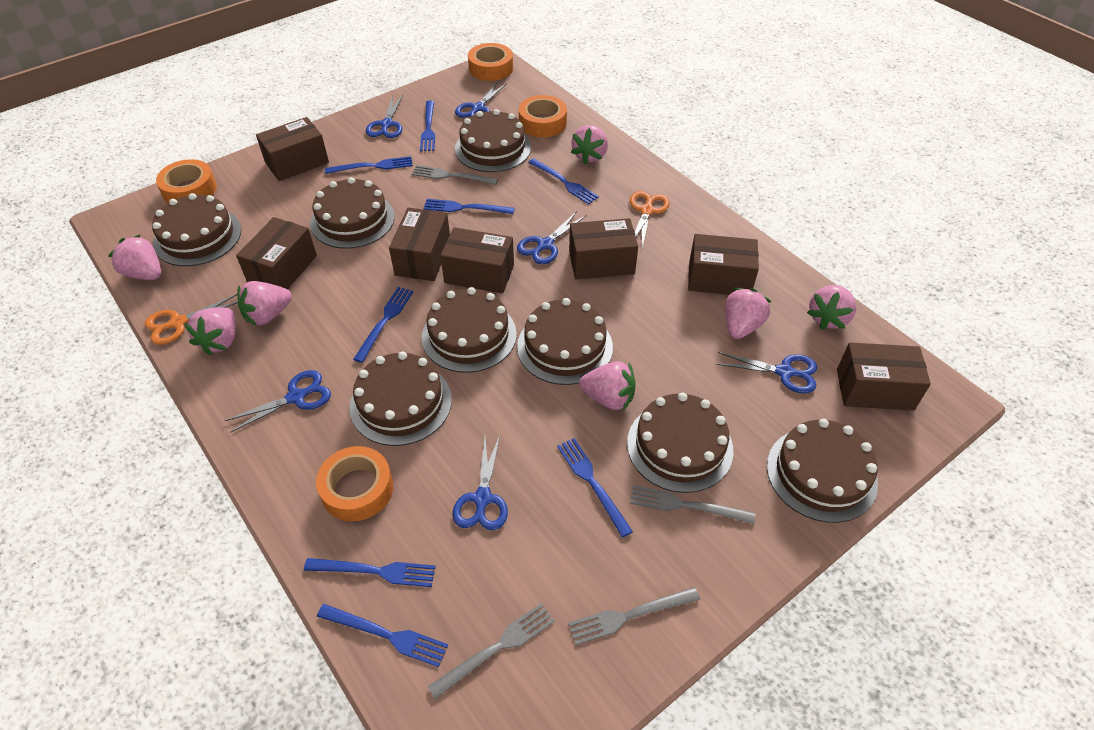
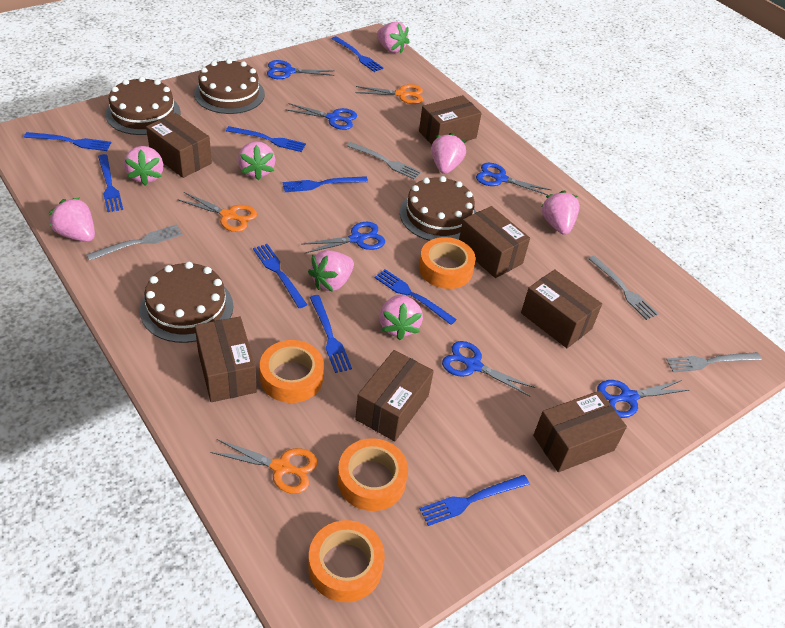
blue fork: [304,558,436,587] [317,604,448,667] [325,156,413,174] [353,287,413,363] [420,101,435,151] [423,199,515,214] [528,158,599,204] [557,438,633,537] = 8 -> [24,132,111,151] [98,154,123,212] [226,126,306,152] [253,244,307,308] [282,176,368,192] [310,295,352,373] [332,36,384,72] [374,269,457,325] [420,475,530,526] = 9
brown cake: [152,193,241,266] [310,177,395,249] [349,351,452,446] [422,287,517,373] [455,109,531,172] [517,298,613,385] [627,393,733,493] [767,419,878,523] = 8 -> [105,77,180,135] [140,262,233,343] [194,59,265,114] [400,176,476,241] = 4
orange scissors: [145,294,238,345] [630,191,670,248] = 2 -> [177,192,257,232] [210,439,318,494] [355,84,423,104] = 3
pink strawberry: [109,235,161,280] [184,308,236,356] [238,281,292,326] [571,125,608,165] [579,361,636,411] [725,288,772,339] [807,285,856,330] = 7 -> [49,197,95,242] [124,146,163,186] [238,141,275,180] [308,250,354,292] [377,21,410,53] [379,295,423,340] [431,133,466,174] [541,190,580,235] = 8

